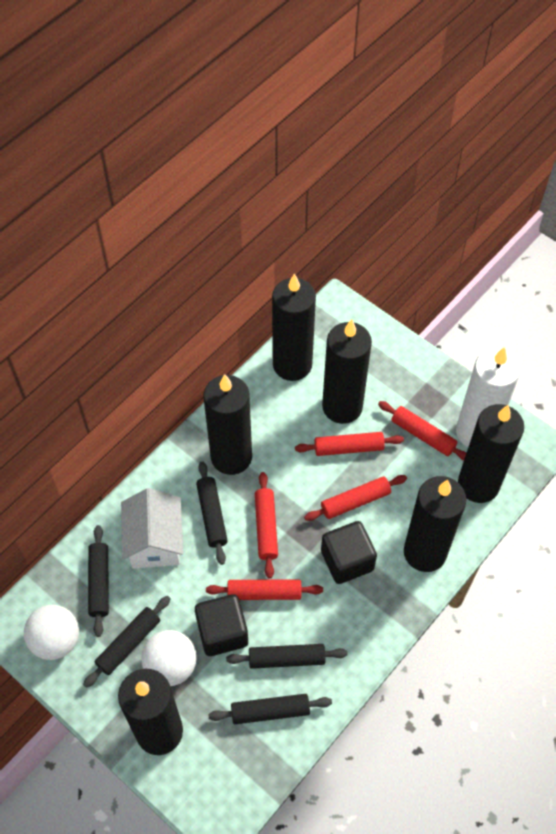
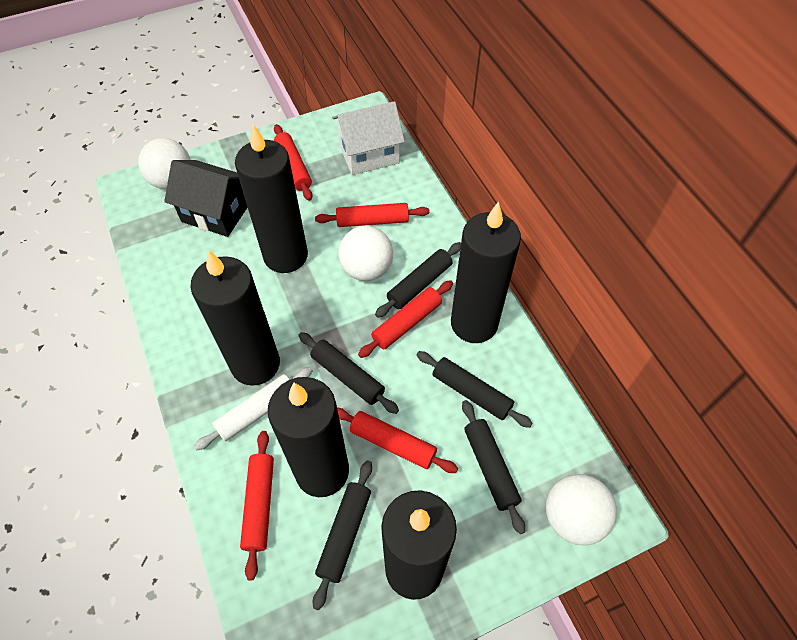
black candle: [118,669,183,755] [204,374,252,475] [272,273,316,381] [322,319,372,424] [404,476,466,572] [458,404,524,503] = 6 -> [190,250,280,386] [235,124,308,273] [268,377,349,497] [381,490,457,600] [451,201,521,343] = 5
black cube: [195,594,248,656] [321,521,377,584] = 2 -> none = 0
black house: none = 0 -> [164,160,248,237] = 1
white ball: [24,605,79,660] [141,630,197,686] = 2 -> [138,138,191,189] [338,226,393,281] [546,474,617,545] = 3
white candle: [456,347,520,447] = 1 -> none = 0
white rolling pin: none = 0 -> [194,367,313,450] = 1

